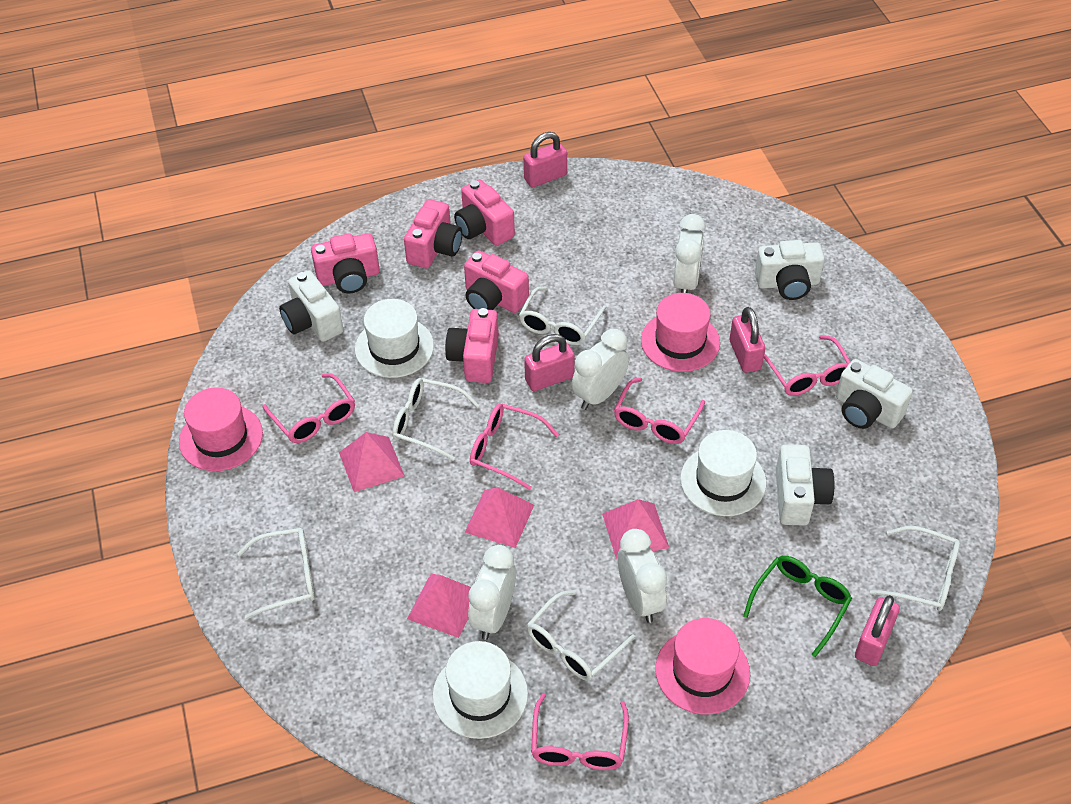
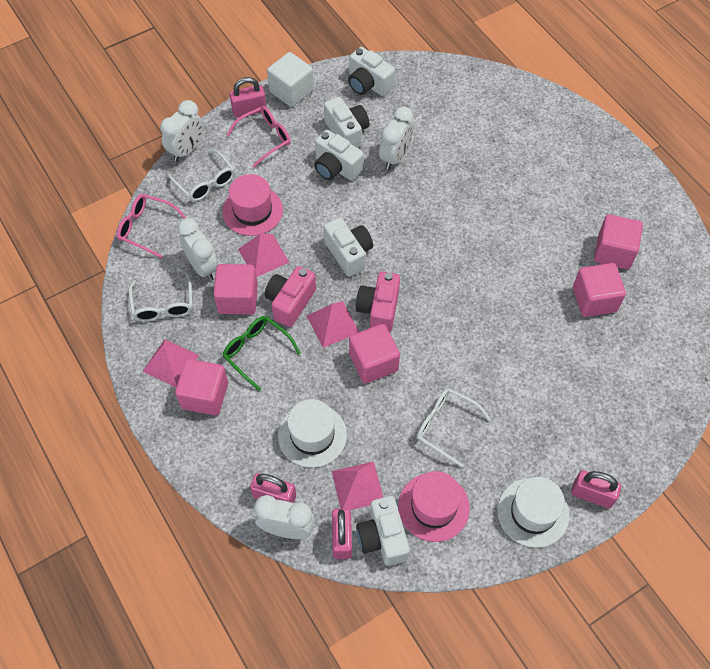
pink camera: [311,233,380,294] [404,199,462,268] [445,308,499,383] [454,179,515,246] [464,250,529,313] = 5 -> [265,266,316,327] [356,272,400,333] = 2
pink cube: none = 0 -> [175,359,228,415] [213,264,258,315] [349,324,400,383] [573,263,626,317] [594,215,643,269] = 5
pink glasses: [262,373,355,443] [470,403,559,490] [531,694,629,770] [614,378,705,444] [764,335,850,396] = 5 -> [117,194,186,258] [227,106,291,168] = 2
pink hat: [179,387,263,471] [641,293,720,372] [655,618,750,714] = 3 -> [222,174,283,236] [398,471,470,542] = 2
white camera: [279,270,343,342] [755,240,825,300] [776,444,835,526] [836,359,913,429] = 4 -> [315,130,364,181] [323,218,373,277] [324,97,369,148] [348,47,395,96] [356,496,410,566] = 5
white cube: none = 0 -> [267,52,314,107] = 1
white glasses: [238,528,315,619] [392,378,479,460] [519,286,606,345] [527,590,635,681] [870,526,960,611] = 5 -> [129,273,192,322] [167,150,235,201] [416,388,491,468] = 3
white hat: [355,299,434,378] [433,641,528,739] [680,430,766,516] = 3 -> [278,399,347,468] [498,477,569,548] = 2

